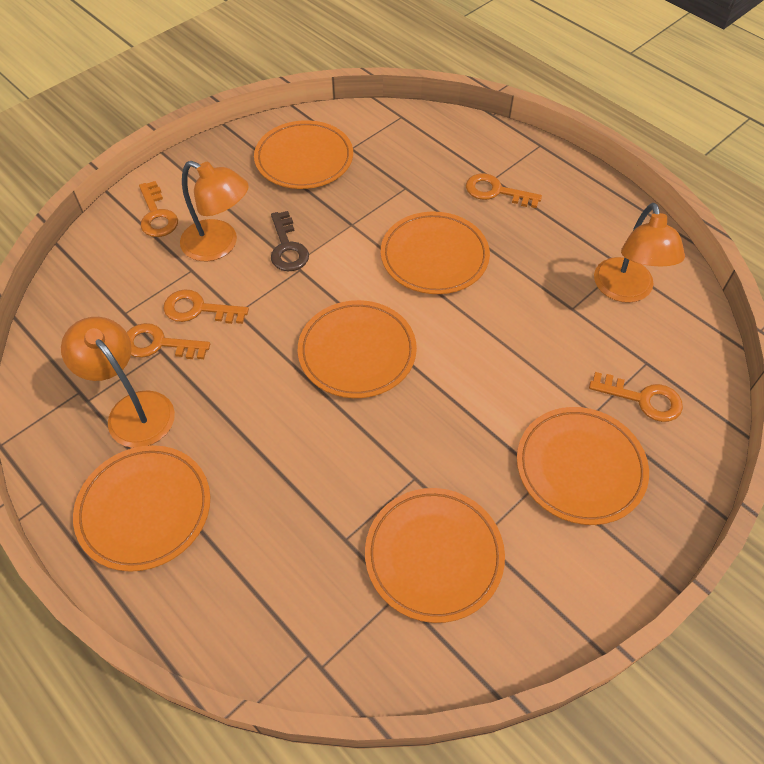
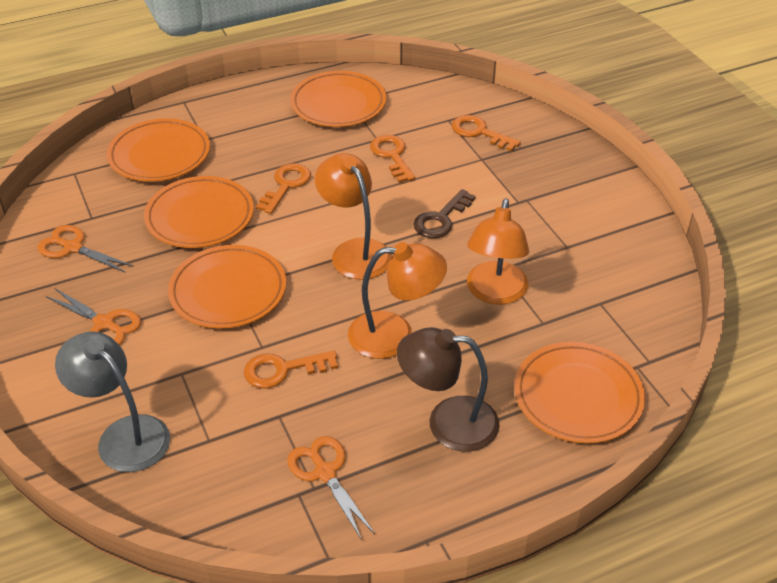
brown lamp: none = 0 -> [397,327,499,452] = 1
grey lamp: none = 0 -> [55,331,170,472] = 1
orange key: [127,323,210,359] [139,181,178,237] [163,290,249,324] [466,173,542,208] [589,372,683,422] = 5 -> [244,350,338,388] [256,163,311,214] [370,135,415,183] [452,115,521,151] = 4
orange plate: [73,445,210,572] [254,120,353,189] [298,300,417,398] [365,488,505,623] [381,212,490,294] [517,407,649,525] = 6 -> [107,118,210,182] [144,176,254,248] [168,245,286,329] [290,71,386,127] [514,342,645,443] = 5
orange scissors: none = 0 -> [38,225,133,273] [46,288,141,345] [288,436,375,540] = 3

